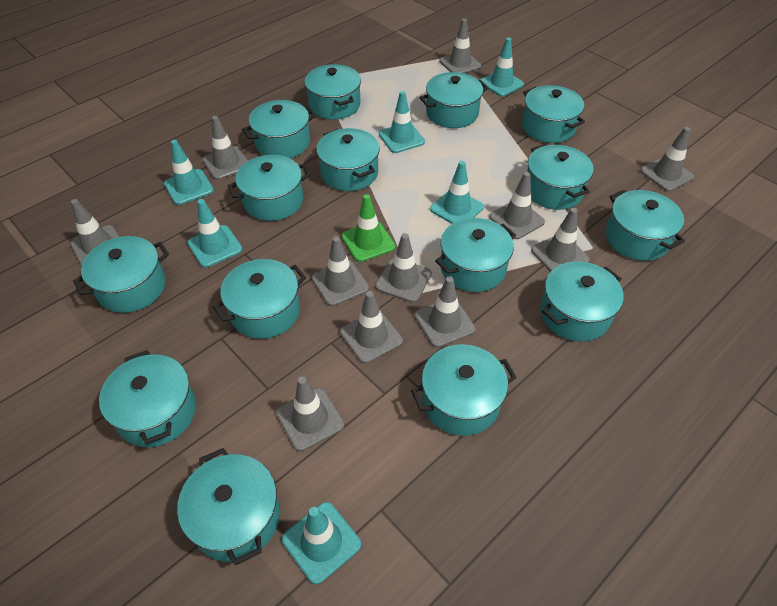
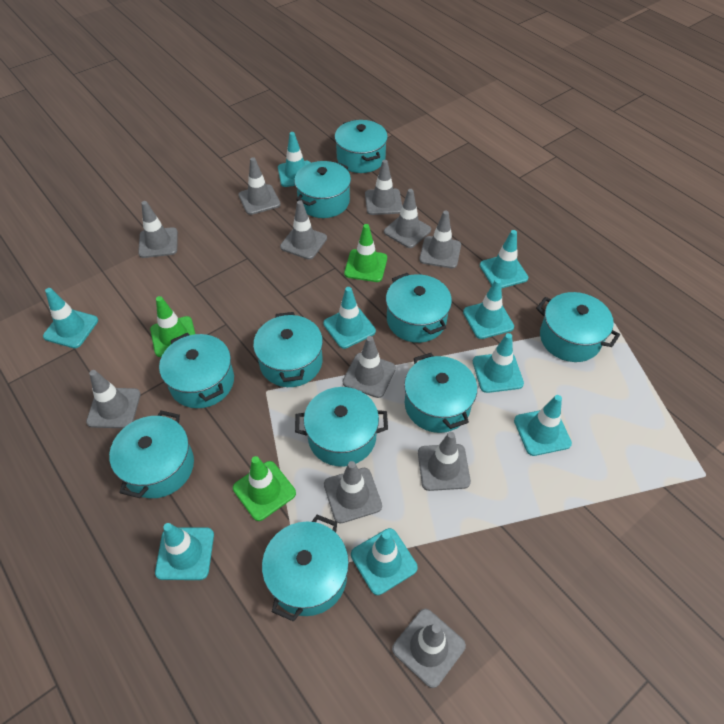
green traffic cone: [342,194,395,262] = 1 -> [150,296,195,357] [233,456,296,521] [344,224,387,282] = 3
turquoise pot: [73,236,169,313] [99,350,196,447] [177,448,280,565] [213,259,306,339] [228,155,311,221] [242,100,316,158] [304,64,361,120] [316,128,380,191] [411,344,517,436] [420,72,488,128] [435,218,516,292] [522,85,585,143] [527,144,594,210] [540,261,624,342] [605,190,685,261] = 15 -> [109,411,194,498] [159,333,234,408] [253,312,323,387] [262,515,349,622] [294,161,351,218] [295,387,388,467] [335,120,388,173] [386,273,452,343] [404,353,477,433] [536,292,620,362] = 10
turquoise traffic cone: [164,140,214,205] [187,199,242,267] [282,502,361,584] [379,91,425,153] [430,161,484,224] [480,37,524,96] = 6 -> [43,288,98,348] [155,523,214,580] [278,132,311,187] [323,287,376,349] [351,528,418,595] [463,279,514,339] [473,333,524,393] [480,230,528,289] [514,395,572,456] = 9

